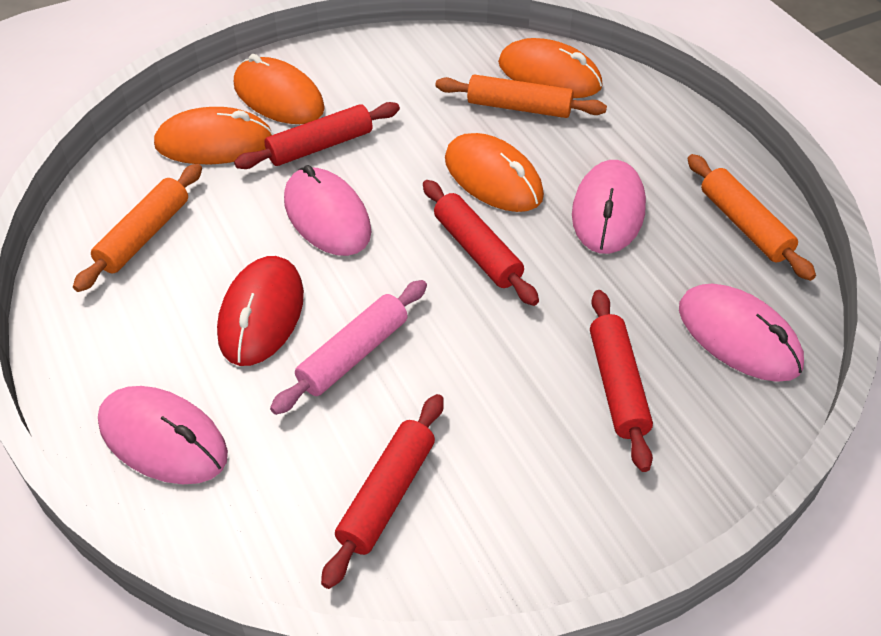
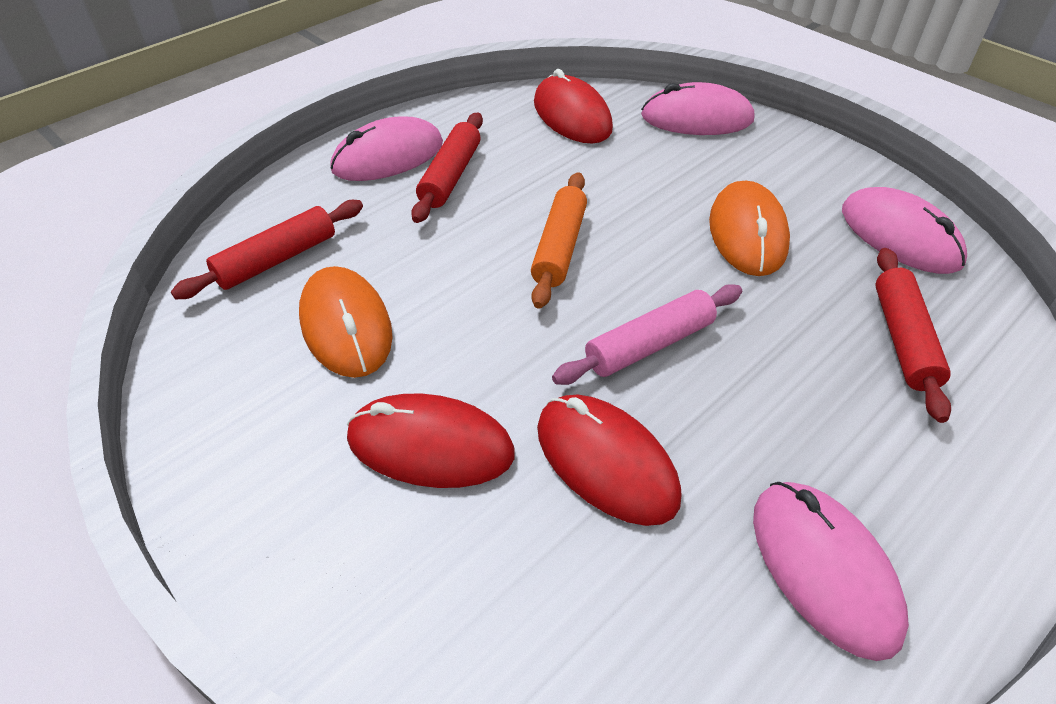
orange mouse: [154,107,274,164] [234,54,325,124] [445,133,544,212] [498,38,603,98] = 4 -> [299,266,393,378] [709,181,790,276] = 2
orange rolling pin: [73,164,202,292] [436,74,607,118] [687,154,816,281] = 3 -> [531,172,587,309] = 1
red mouse: [217,256,304,366] = 1 -> [347,394,515,488] [534,69,613,144] [537,395,682,526] = 3
red rolling pin: [234,102,400,169] [321,394,444,589] [423,180,539,306] [590,290,653,472] = 4 -> [171,200,363,300] [411,112,483,223] [875,248,951,423] = 3

